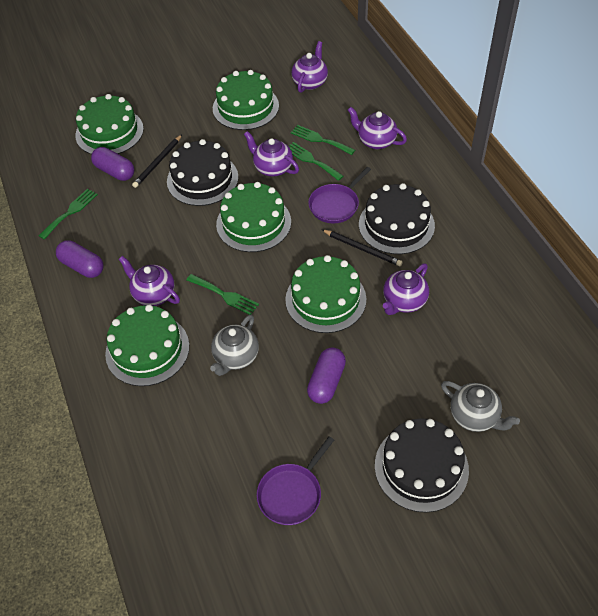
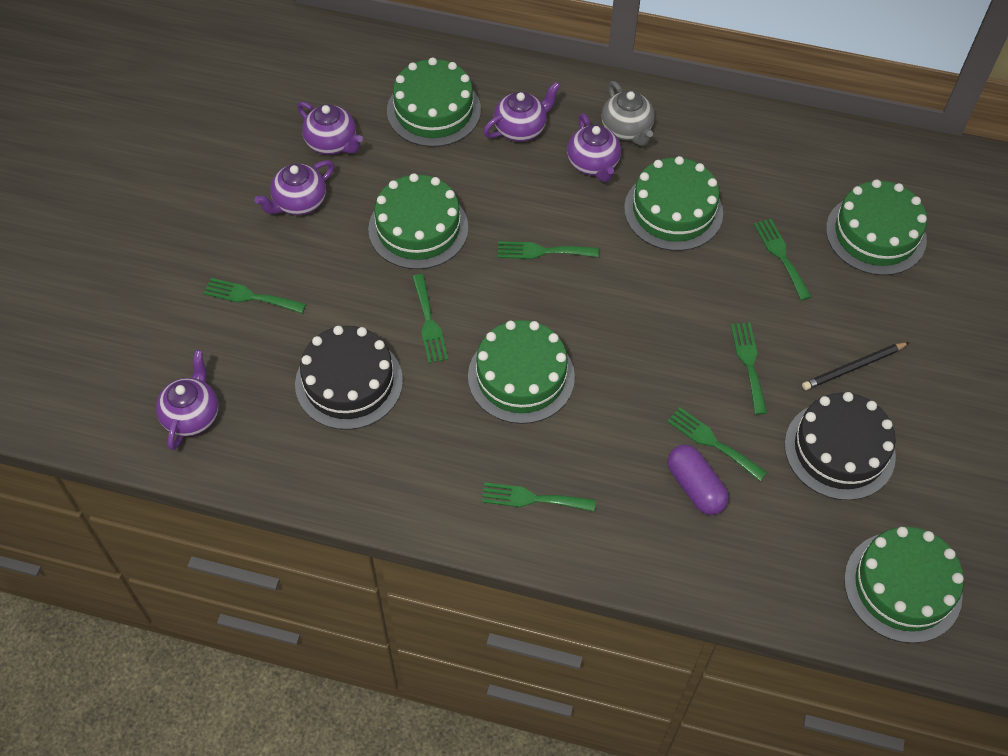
black cake: [167,139,238,206] [359,183,435,254] [375,418,469,513] = 3 -> [295,326,403,430] [785,392,896,500] = 2
black pencil: [132,135,182,188] [321,229,402,266] = 2 -> [802,342,910,390] = 1
green cake: [75,94,144,154] [105,305,189,386] [213,70,279,130] [216,182,291,252] [285,255,366,333] = 5 -> [368,173,468,269] [387,57,481,147] [468,320,575,424] [624,156,723,251] [826,179,927,275] [844,527,964,643] = 6
green fork: [39,189,98,240] [186,274,259,315] [288,142,343,181] [291,125,355,155] = 4 -> [204,278,306,313] [412,274,448,363] [482,482,596,511] [498,241,599,259] [667,407,767,481] [731,322,767,415] [754,219,811,300] = 7
grey teapot: [210,315,259,376] [441,381,520,432] = 2 -> [601,81,655,146] = 1
purple capsule: [56,240,103,278] [91,147,134,181] [307,348,346,404] = 3 -> [667,445,729,515] = 1
purple pan: [257,436,334,525] [308,167,371,224] = 2 -> none = 0

